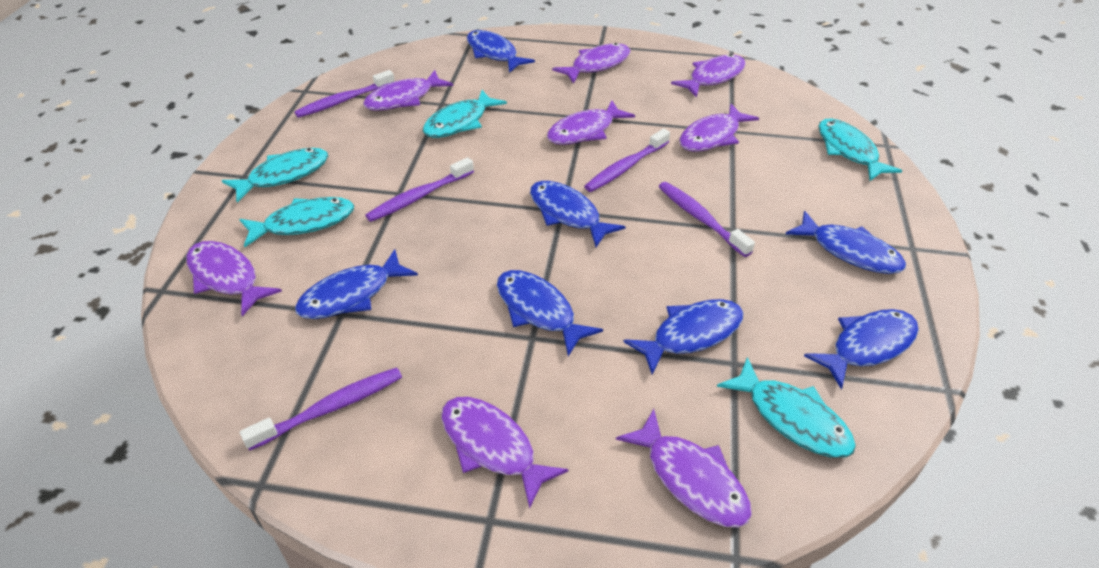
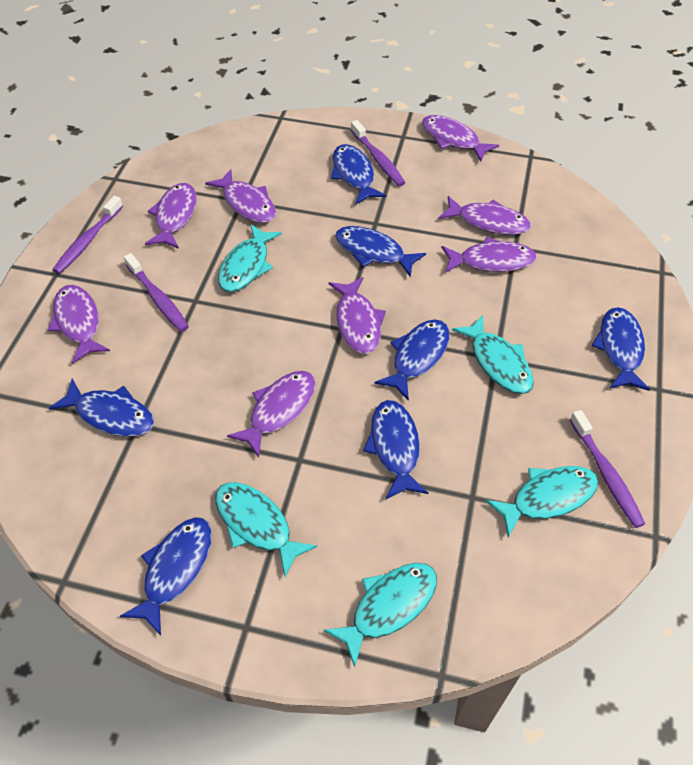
purple toothbrush: [240,367,402,451] [294,70,395,118] [365,157,474,222] [584,129,670,192] [659,182,755,257] = 5 -> [53,196,123,274] [124,253,189,332] [351,120,405,186] [570,410,645,528] = 4

